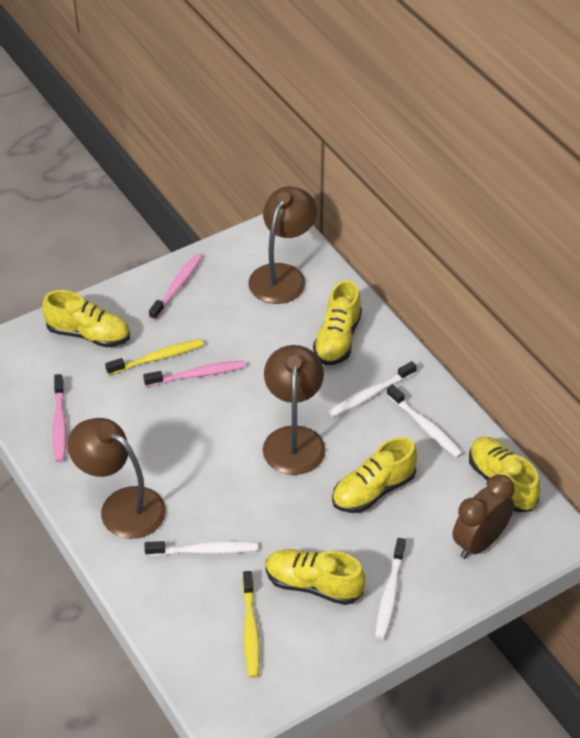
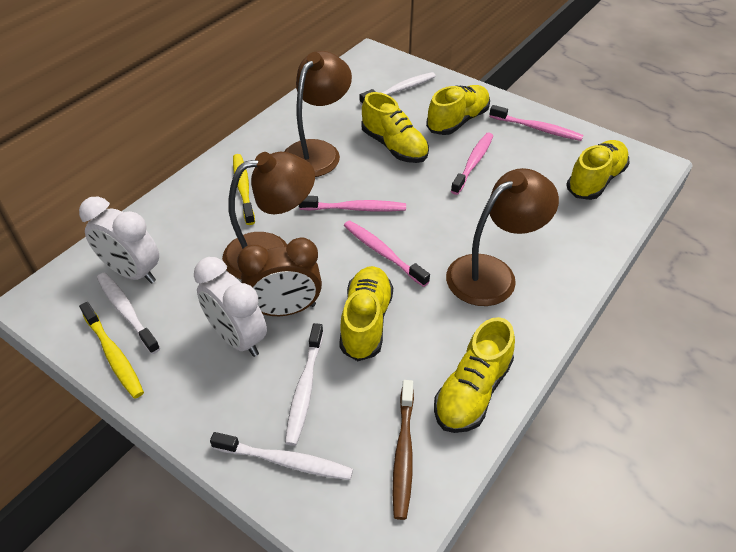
brown toothbrush: none = 0 -> [393,380,414,520] = 1
pink toothbrush: [52,374,67,462] [143,360,246,387] [149,254,202,320] = 3 -> [299,196,406,212] [344,220,430,287] [451,133,493,195] [489,105,583,141] = 4
white clock: none = 0 -> [79,197,159,284] [194,257,267,357] = 2

